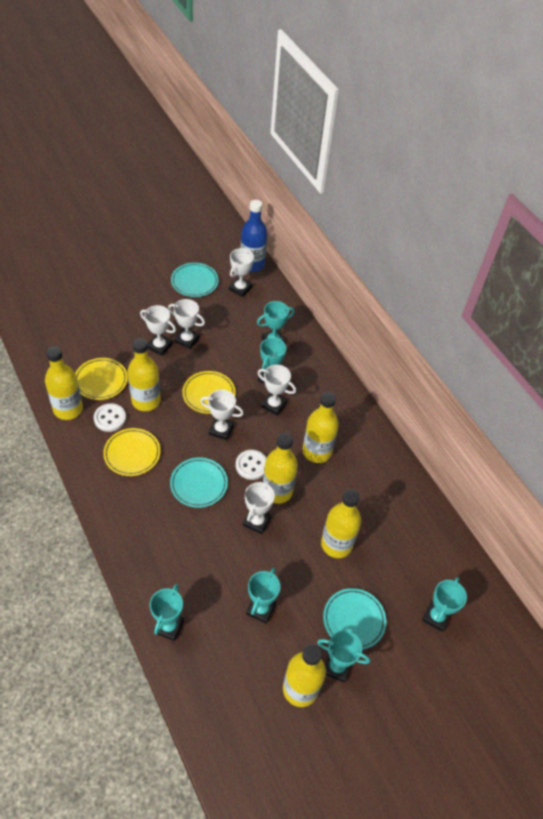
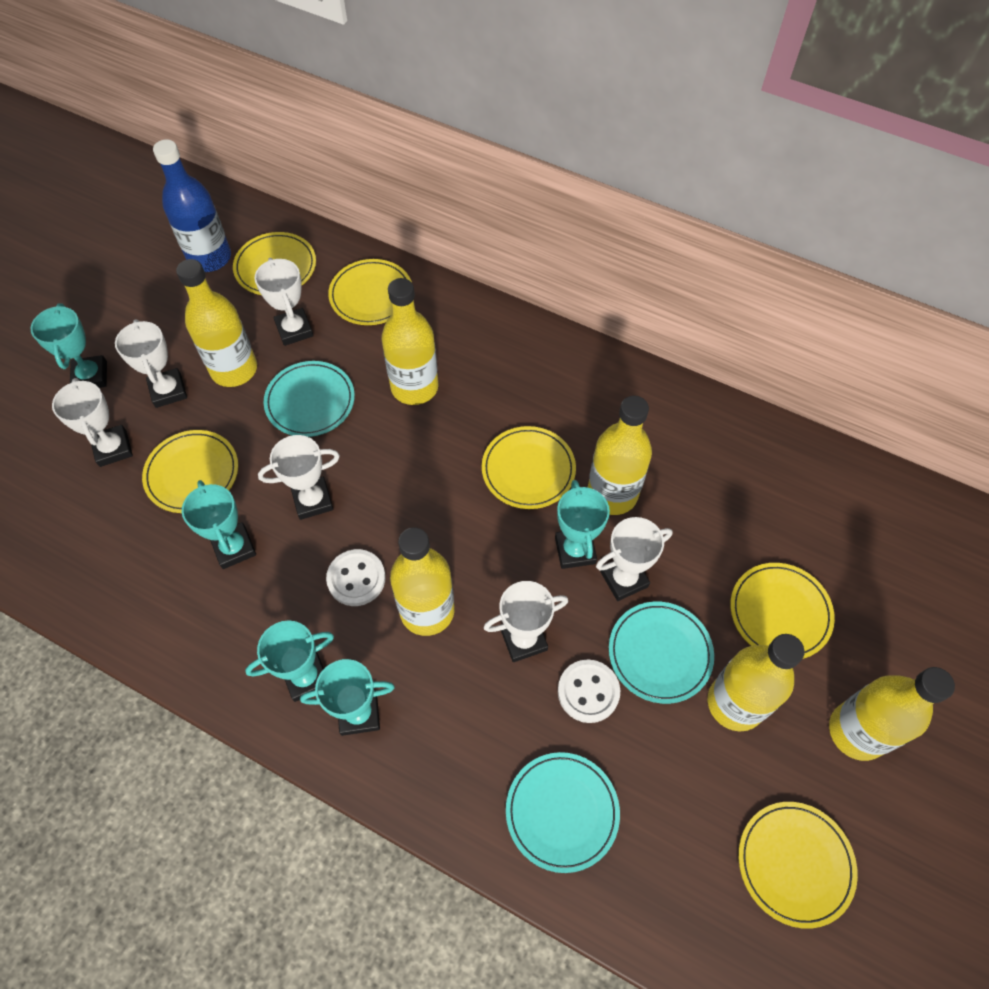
turquoise trophy: [150,584,184,641] [246,568,280,623] [257,301,295,343] [258,338,286,384] [317,631,370,682] [422,577,467,632] = 6 -> [31,303,107,388] [182,480,256,569] [245,620,334,702] [300,659,395,736] [555,480,610,569] = 5
yellow plate: [75,358,128,400] [103,428,161,476] [182,371,236,414] = 3 -> [142,430,238,513] [233,232,316,295] [328,259,412,325] [482,426,576,509] [730,563,835,659] [738,802,858,929] = 6

